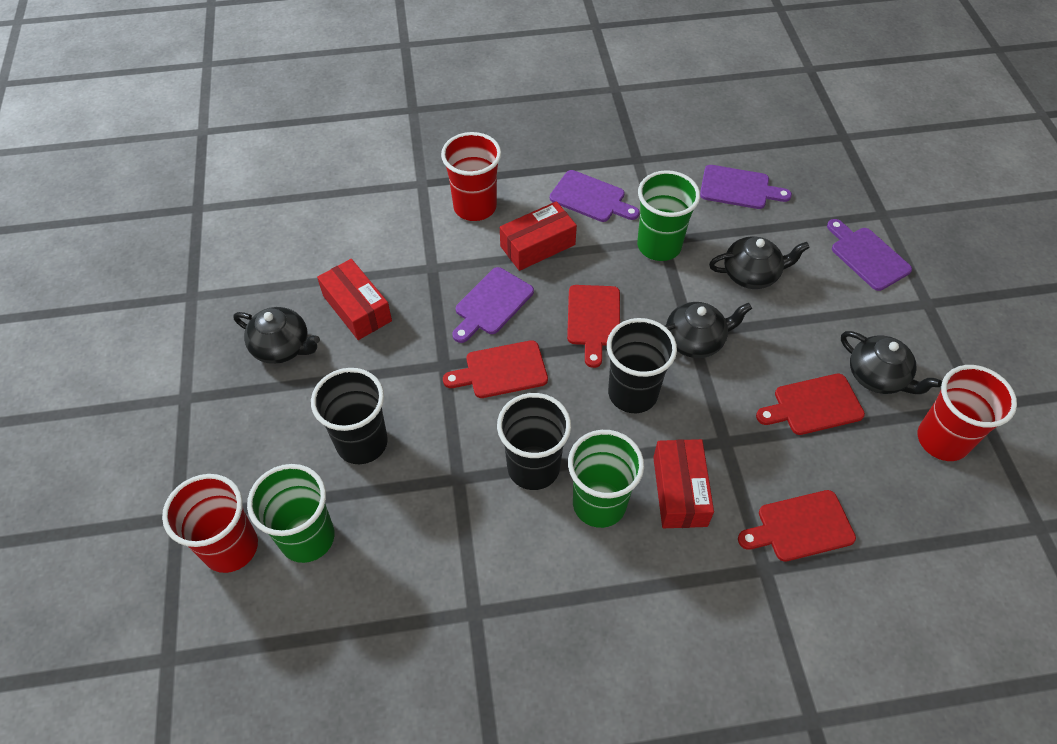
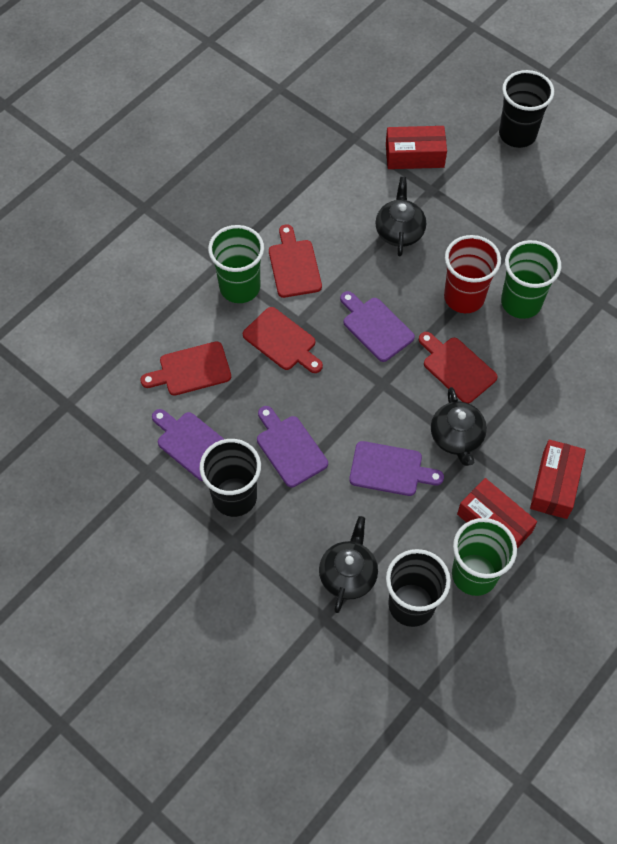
black teapot: [234,307,320,364] [665,302,752,358] [709,236,810,289] [841,331,942,394] = 4 -> [319,516,378,613] [375,177,426,257] [431,387,487,466] = 3
red cup: [162,474,258,573] [441,132,501,221] [918,365,1017,461] = 3 -> [444,235,501,313] = 1

